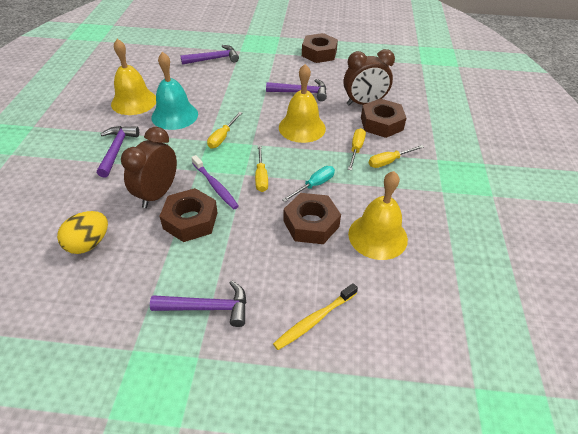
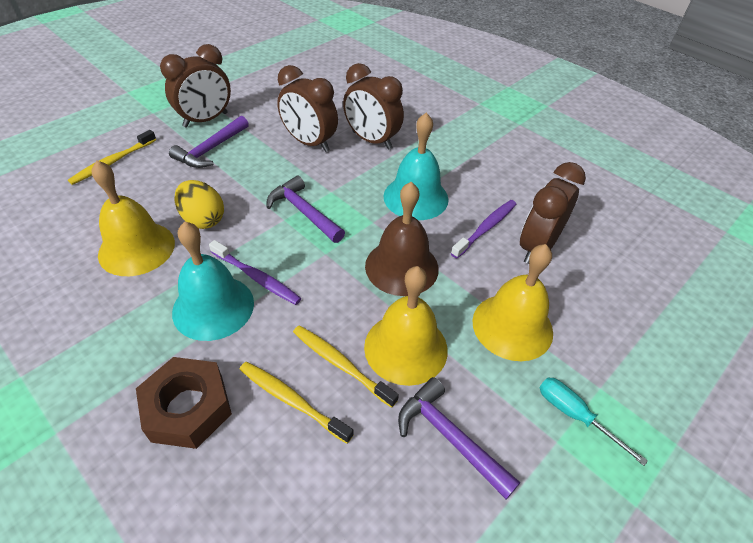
brown bell: none = 0 -> [365,182,439,296] = 1
brown clock: [121,127,177,208] [344,49,395,105] = 2 -> [160,44,231,128] [277,65,338,152] [343,63,404,150] [520,162,586,264] = 4
brown nut: [159,188,218,242] [283,193,341,244] [302,33,338,63] [361,99,406,138] = 4 -> [136,357,232,449] = 1
purple hammer: [97,126,139,178] [150,280,247,327] [180,45,239,65] [266,79,327,101] = 4 -> [169,116,249,168] [267,176,345,243] [398,377,520,499] = 3
purple toothbrush: [191,155,239,209] = 1 -> [209,240,301,305] [451,200,516,258] = 2
turquoise bell: [151,52,198,130] = 1 -> [172,222,254,341] [384,113,449,220] = 2
yellow screwdriver: [207,112,242,148] [255,145,268,192] [348,128,366,170] [369,145,424,168] = 4 -> none = 0
yellow toothbrush: [273,283,358,350] = 1 -> [68,130,156,185] [239,362,354,444] [293,325,399,408] = 3

